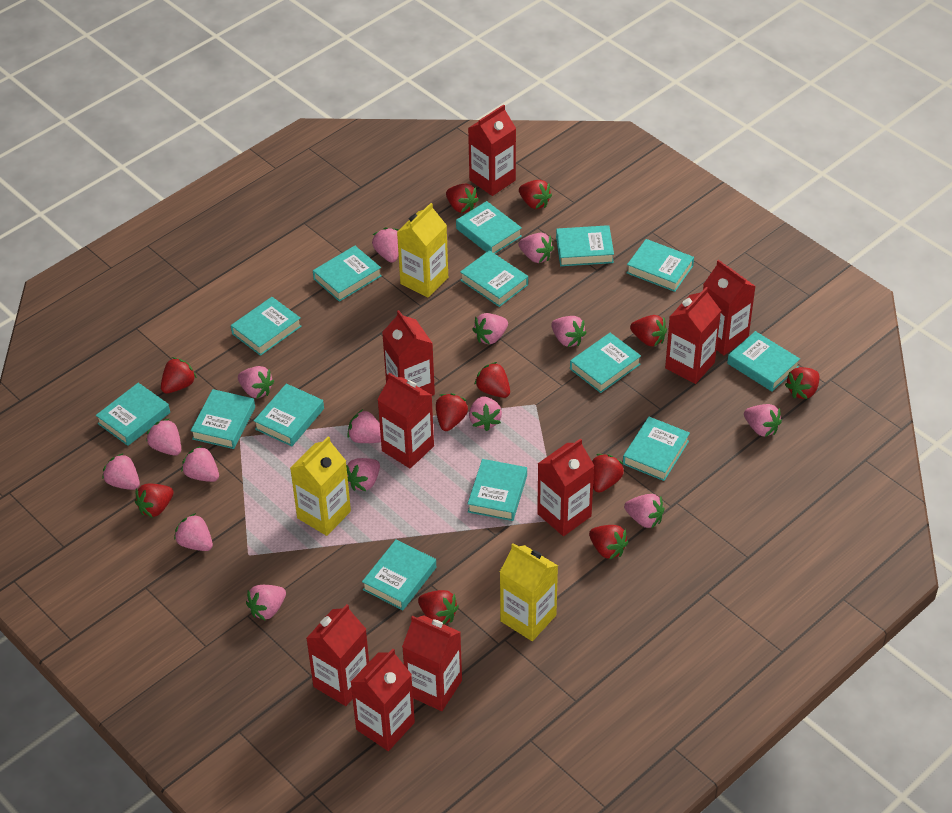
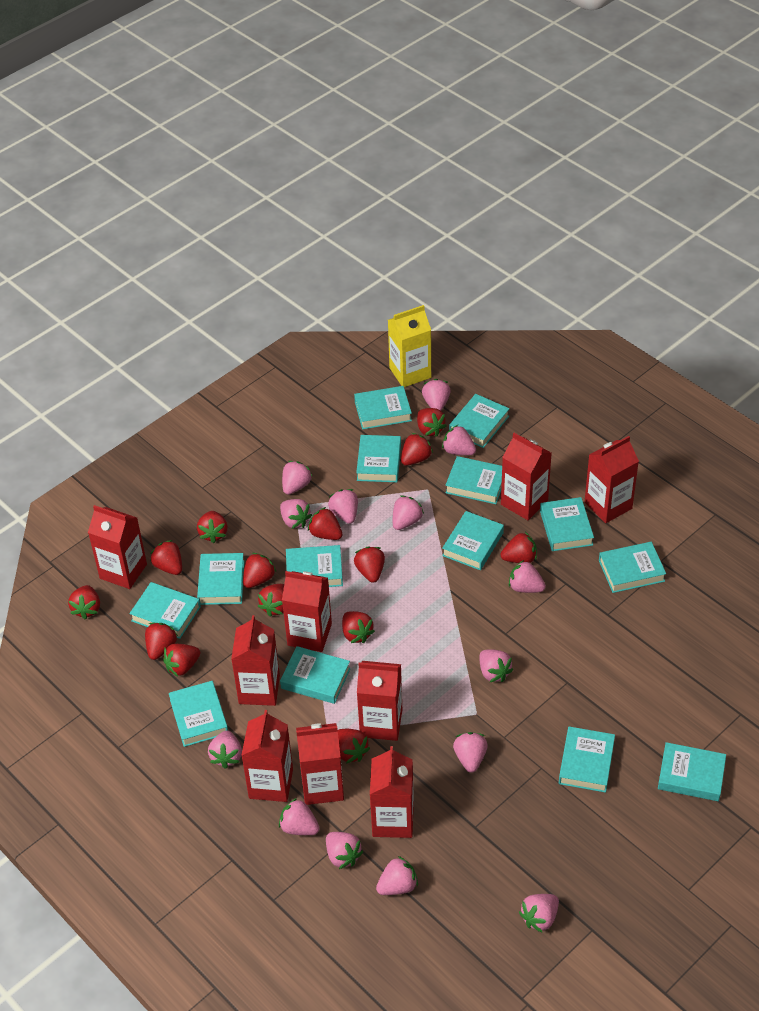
pink strawberry: [102,453,140,490] [146,419,181,456] [174,513,213,551] [181,446,219,482] [238,366,274,398] [246,585,286,620] [346,458,380,491] [347,409,381,443] [372,227,399,263] [469,396,502,431] [472,313,508,345] [519,233,554,263] [551,316,587,347] [624,494,664,529] [744,404,782,437] = 15 -> [208,731,242,769] [279,798,319,835] [280,499,312,529] [282,461,313,495] [326,832,363,869] [328,489,358,524] [376,856,418,895] [393,495,424,530] [422,379,451,410] [442,425,476,455] [453,732,488,773] [480,649,514,682] [509,560,546,593] [519,894,559,933] = 14
red strawberry: [135,484,174,518] [161,357,197,393] [418,590,459,624] [436,393,468,431] [446,184,479,213] [475,362,510,398] [519,180,552,209] [589,525,628,560] [592,454,624,493] [630,315,667,347] [785,367,820,399] = 11 -> [68,585,100,620] [145,623,178,660] [150,540,182,575] [163,644,200,677] [197,511,227,543] [243,553,276,588] [258,584,284,617] [308,507,342,540] [338,729,370,763] [342,611,375,643] [354,546,385,583] [401,433,433,466] [417,408,446,437] [500,532,537,563] = 14
yellow carton: [290,436,351,536] [397,203,448,298] [500,543,558,641] = 3 -> [388,305,431,387] = 1

